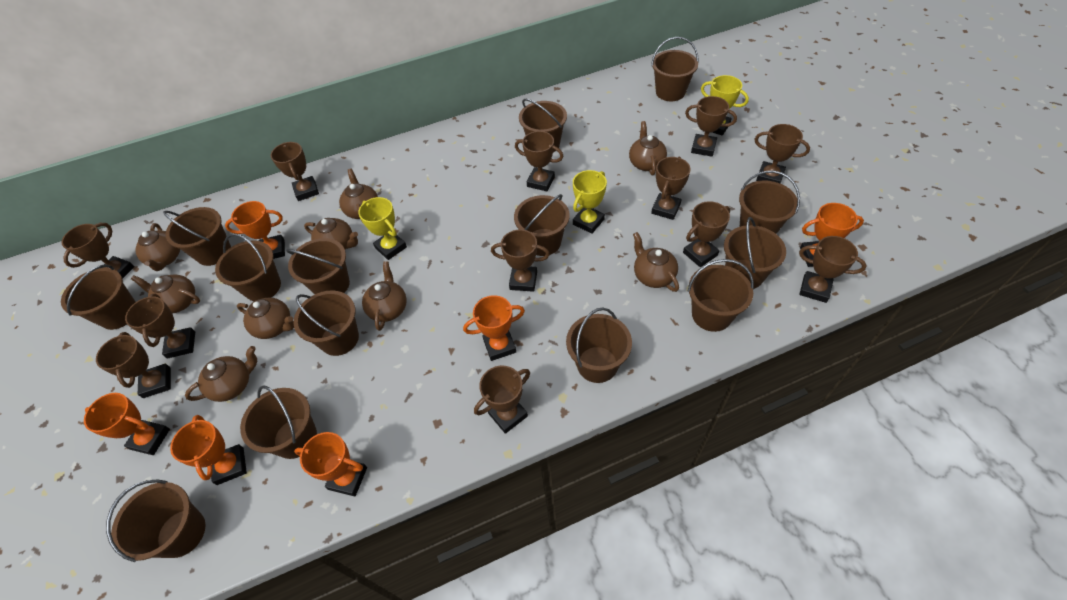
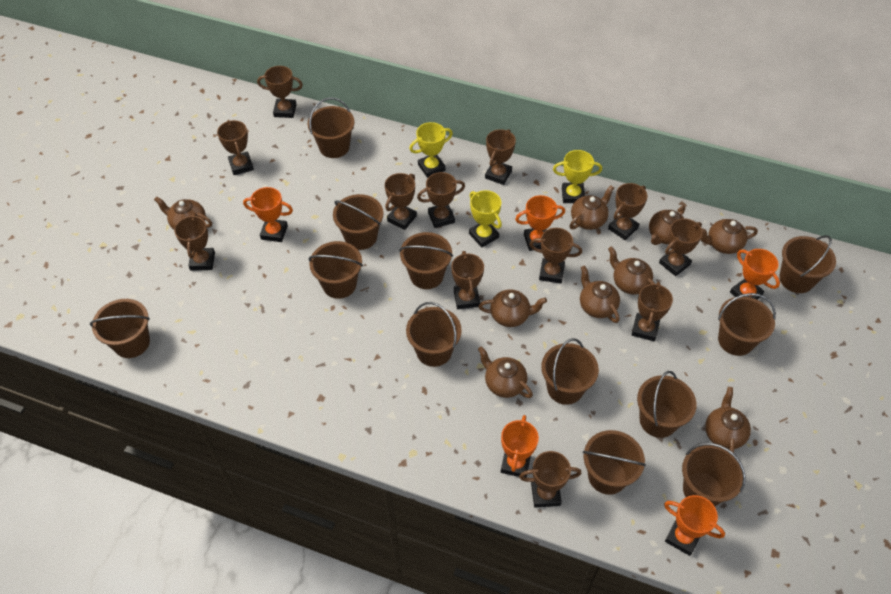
brown bucket: [61,265,136,330] [106,479,206,562] [163,207,231,266] [215,233,281,301] [240,385,317,459] [286,238,350,294] [294,290,359,356] [514,194,570,256] [519,99,567,153] [566,307,632,383] [651,37,699,101] [688,259,754,332] [724,217,786,289] [739,170,800,234] = 14 -> [90,299,150,358] [308,97,354,158] [309,241,363,299] [333,194,383,250] [399,232,453,289] [406,302,462,367] [541,338,599,405] [583,430,646,495] [637,371,697,438] [682,443,746,507] [718,293,776,356] [779,235,836,293] = 12
orange trophy: [84,393,170,455] [170,415,247,485] [225,201,285,259] [294,432,367,496] [463,295,525,361] [800,203,864,267] = 6 -> [243,187,293,242] [501,415,539,477] [515,195,565,251] [664,495,725,556] [730,249,780,300] = 5

